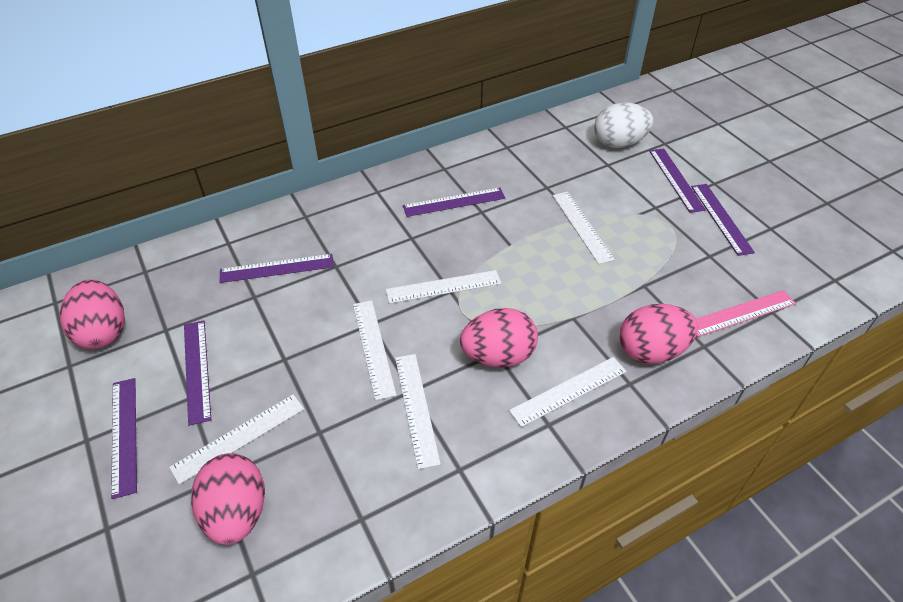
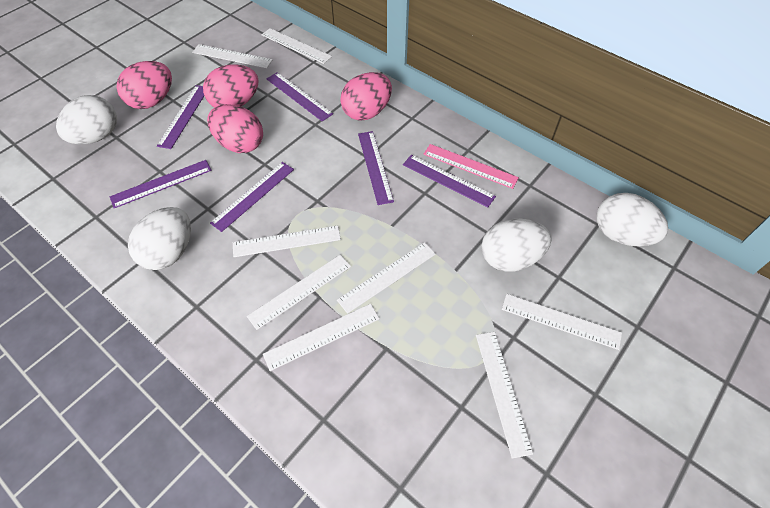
white egg: [594,102,654,148] = 1 -> [56,95,117,144] [128,207,191,270] [481,219,552,272] [597,193,668,246] = 4
white ruler: [169,394,304,484] [353,300,397,400] [386,270,501,304] [395,354,441,469] [509,357,627,427] [553,192,615,264] = 6 -> [192,44,272,68] [233,226,341,257] [247,255,351,330] [262,28,332,64] [263,304,379,371] [337,242,436,314] [476,332,533,458] [502,294,622,350] = 8

